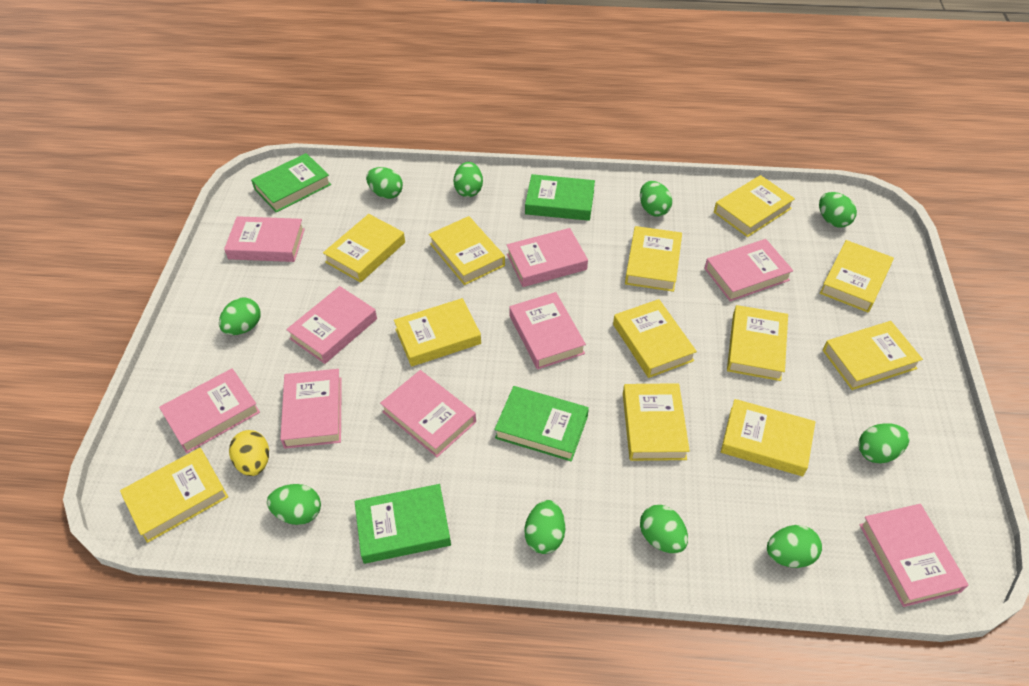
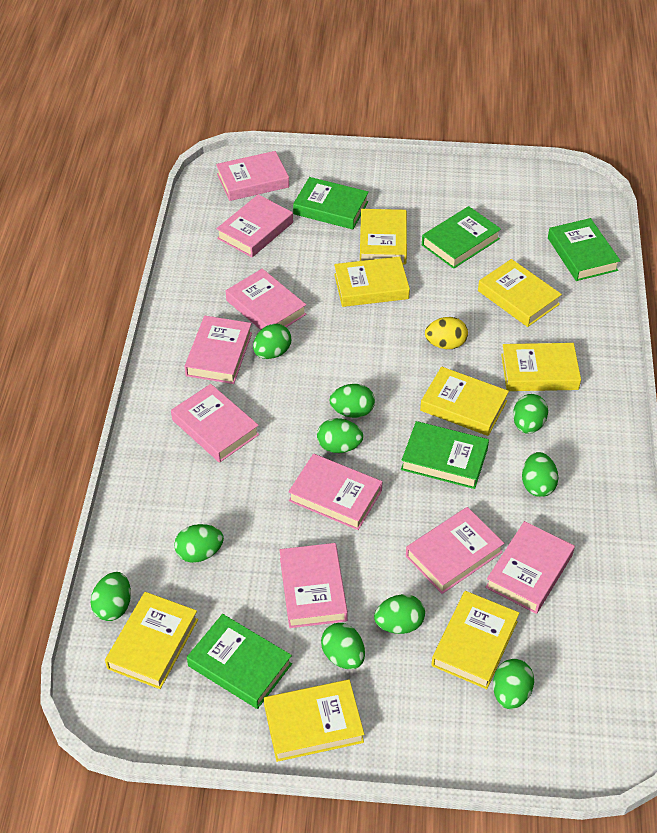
green book: [251,153,331,213] [355,484,451,564] [494,386,589,461] [525,174,595,221] = 4 -> [187,614,292,709] [293,177,369,229] [401,421,489,489] [422,206,501,269] [548,218,620,281] = 5
yellow book: [120,448,228,543] [323,214,405,283] [394,298,481,367] [429,216,505,285] [613,299,697,378] [623,383,690,461] [625,226,682,292] [714,175,795,237] [721,399,816,476] [727,305,788,381] [820,240,894,312] [823,321,923,390] = 12 -> [105,592,198,689] [264,679,364,762] [334,256,410,307] [360,209,407,264] [420,367,509,436] [431,591,519,689] [478,259,562,327] [501,343,581,391] = 8

